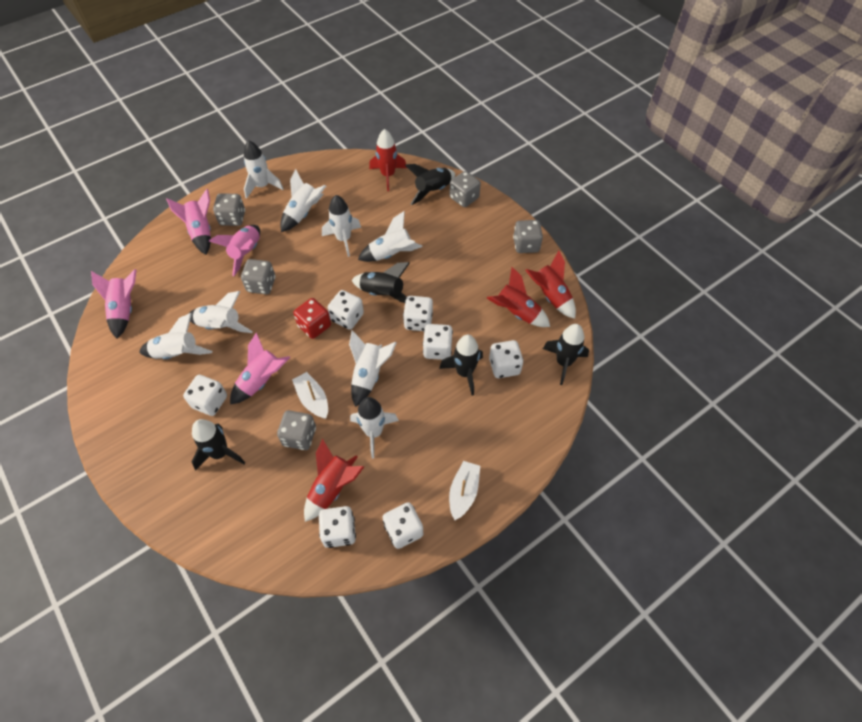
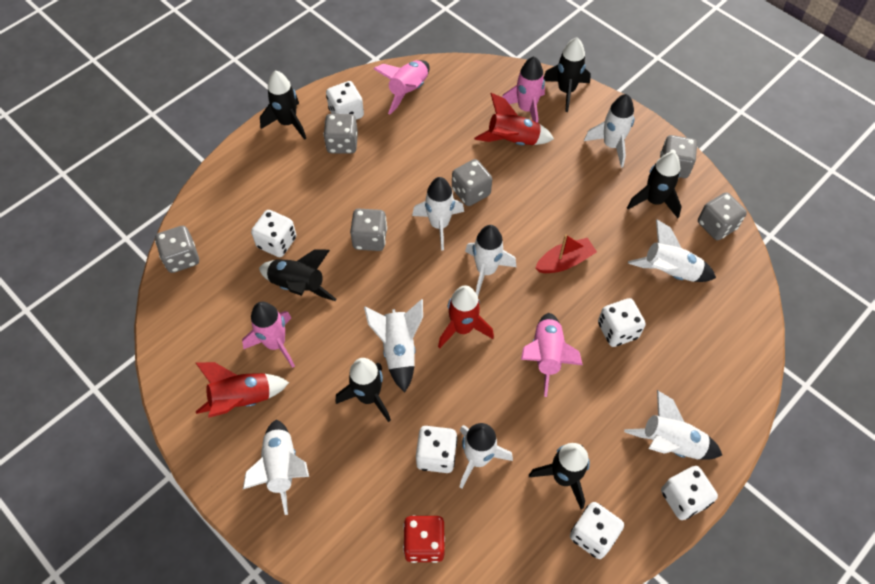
black rocket: [192,419,245,470] [352,262,410,303] [405,164,455,205] [439,335,483,396] [543,324,589,385] = 5 -> [259,249,336,301] [260,70,306,140] [335,358,391,422] [529,443,590,509] [543,37,591,112] [627,152,682,218] = 6
grey dice: [213,193,245,226] [241,259,275,294] [277,410,316,450] [449,171,481,207] [513,220,543,253] = 5 -> [155,226,199,273] [323,114,358,154] [350,209,387,251] [452,159,492,206] [660,135,697,178] [698,192,747,240] = 6
red boat: none = 0 -> [535,234,597,273] = 1
red rocket: [304,439,364,522] [369,129,407,191] [487,267,550,327] [525,251,576,319] = 4 -> [196,362,289,418] [438,285,494,348] [474,93,554,145] = 3
white boat: [292,372,328,419] [449,461,480,520] = 2 -> none = 0
white dice: [183,375,227,416] [319,506,356,548] [328,290,364,330] [383,502,423,549] [403,296,433,331] [423,324,453,360] [489,340,523,378] = 7 -> [251,210,296,257] [326,81,364,120] [416,426,457,473] [570,502,624,559] [598,298,646,347] [661,466,718,520] = 6

